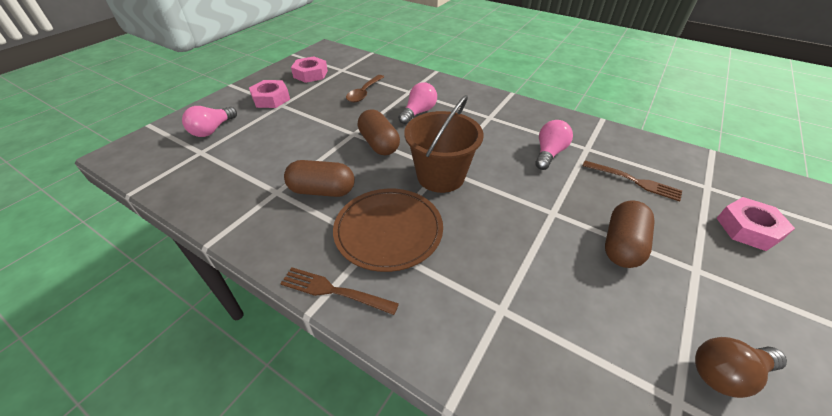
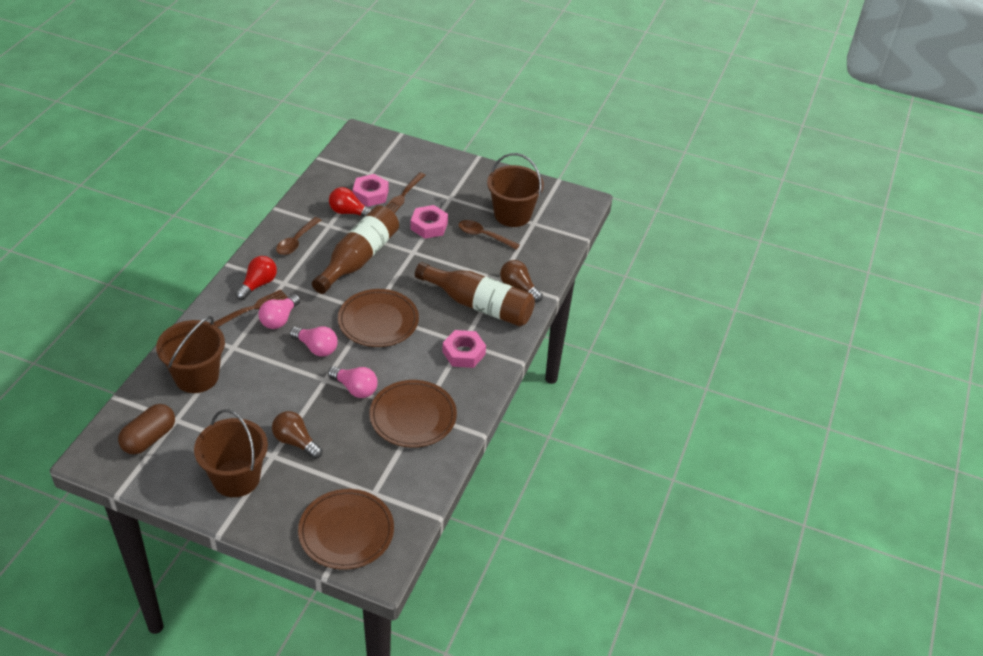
brown bottle: none = 0 -> [312,206,399,294] [415,262,535,327] = 2
brown bucket: [404,95,484,193] = 1 -> [156,316,225,393] [194,409,268,497] [487,153,544,227] = 3
brown capsule: [284,160,355,197] [358,109,400,155] [605,201,655,268] = 3 -> [118,404,175,454] = 1
brown light bulb: [695,337,787,398] = 1 -> [272,411,323,459] [500,260,543,302] = 2
brown plate: [333,189,443,272] = 1 -> [298,489,394,570] [338,289,419,347] [370,380,457,448] = 3
brown spoon: [346,75,384,102] = 1 -> [276,217,321,255] [458,220,520,250] = 2
red light bulb: none = 0 -> [235,256,277,300] [329,187,372,217] = 2

